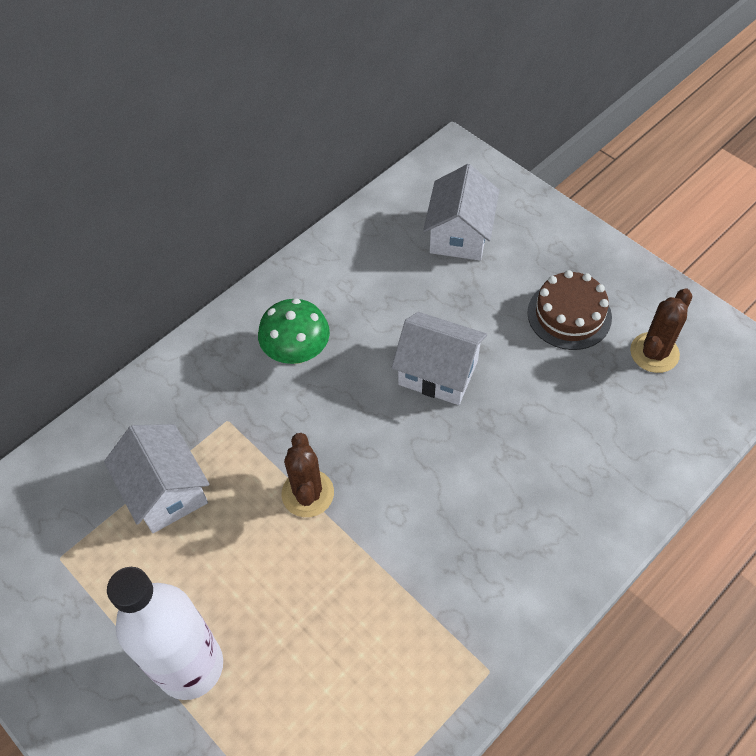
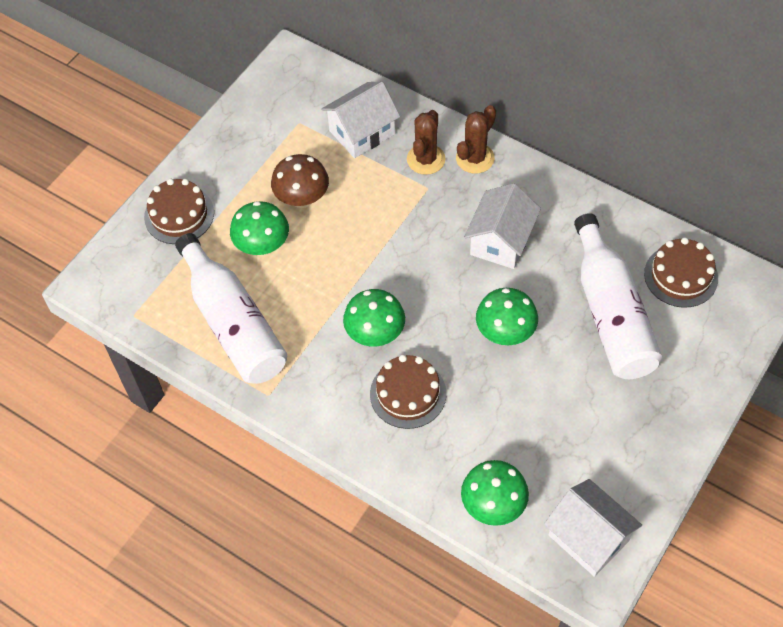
brown cake: [527,270,612,350] = 1 -> [144,178,214,244] [370,355,447,429] [644,237,718,308] = 3
brown mushroom: none = 0 -> [271,154,329,208] = 1
green mushroom: [258,299,330,364] = 1 -> [230,201,289,256] [343,289,405,347] [461,460,529,526] [476,288,538,345] = 4
white bottle: [107,567,223,700] = 1 -> [175,233,287,384] [574,213,662,379] = 2

